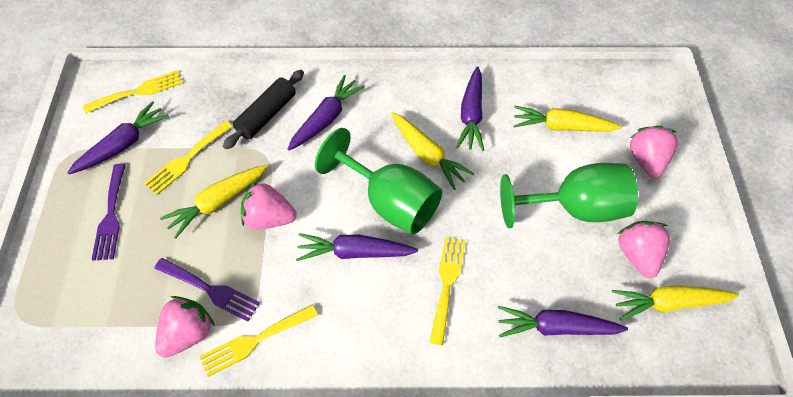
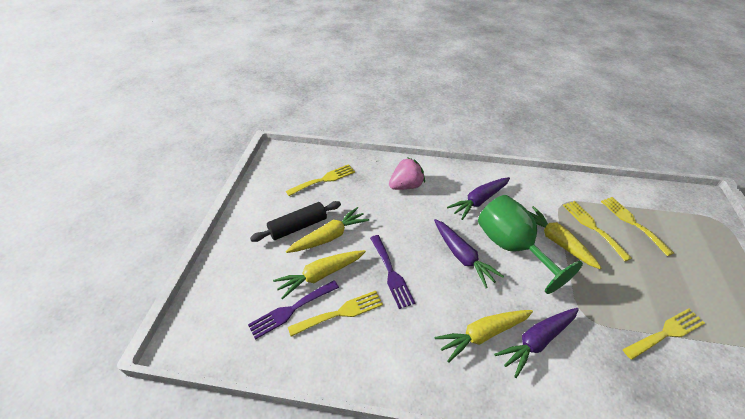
green goblet: [315,128,442,235] [500,163,638,228] = 2 -> [478,195,583,294] = 1
pink strawberry: [155,296,215,358] [241,181,297,229] [617,221,670,278] [630,126,678,178] = 4 -> [389,157,425,190] = 1
purple carrot: [67,101,169,174] [288,75,365,150] [296,233,418,261] [456,66,484,151] [498,306,628,337] = 5 -> [434,219,504,288] [447,177,510,220] [494,308,579,378] = 3
yellow fork: [83,70,183,113] [144,121,233,195] [199,305,318,377] [429,237,466,345] = 4 -> [286,164,355,196] [288,291,383,336] [563,201,632,262] [601,197,674,256] [623,308,705,360] = 5

